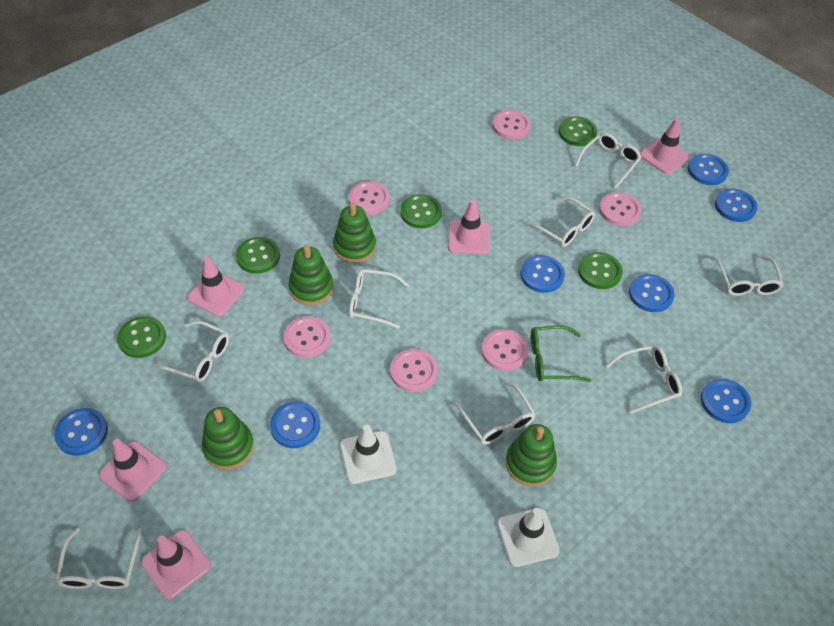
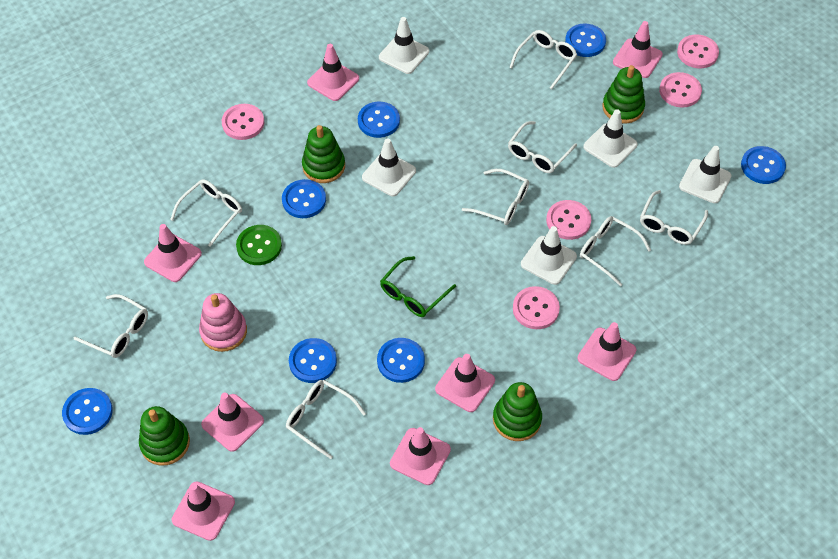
green button: [117,316,166,358] [236,237,280,274] [400,194,442,228] [559,116,598,146] [578,252,623,289] = 5 -> [236,225,282,265] = 1
pink button: [284,316,331,358] [348,181,390,215] [390,349,438,392] [482,329,528,371] [492,110,531,139] [599,192,641,226] = 6 -> [222,104,264,140] [513,286,560,329] [546,200,591,240] [659,72,702,108] [677,35,719,68] = 5
pink stacking toy: none = 0 -> [199,293,247,352] = 1
pink traffic cone: [99,439,167,502] [141,530,211,599] [187,256,245,316] [448,200,490,255] [640,118,689,174] = 5 -> [144,224,202,282] [172,482,235,541] [201,393,264,452] [307,44,359,101] [390,427,451,485] [435,354,495,412] [578,322,636,381] [613,21,663,78] = 8
white traffic cone: [340,425,396,484] [497,508,560,567] = 2 -> [362,138,416,196] [379,17,429,74] [521,226,577,285] [583,109,638,168] [679,146,732,203] = 5

